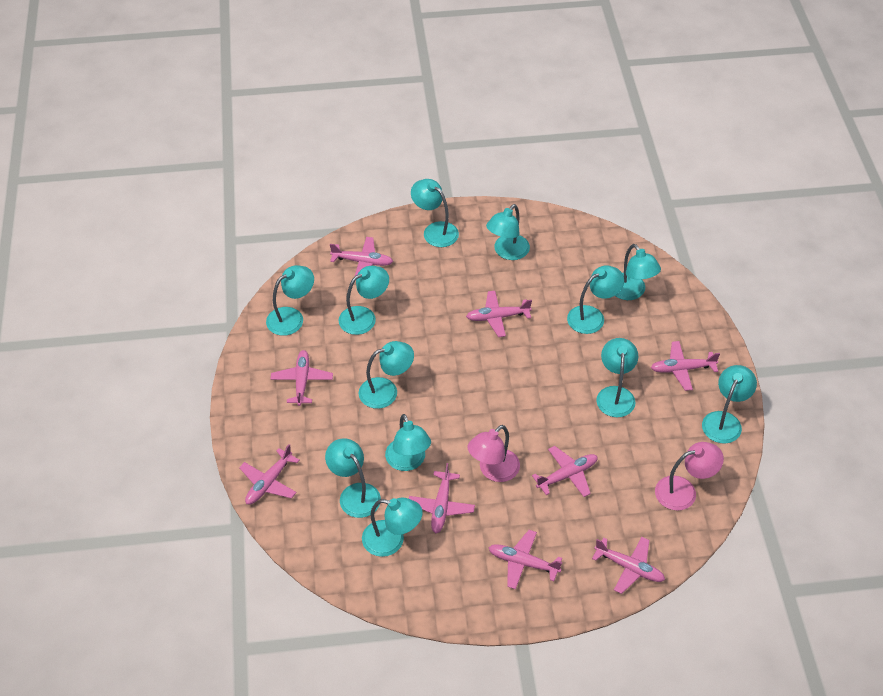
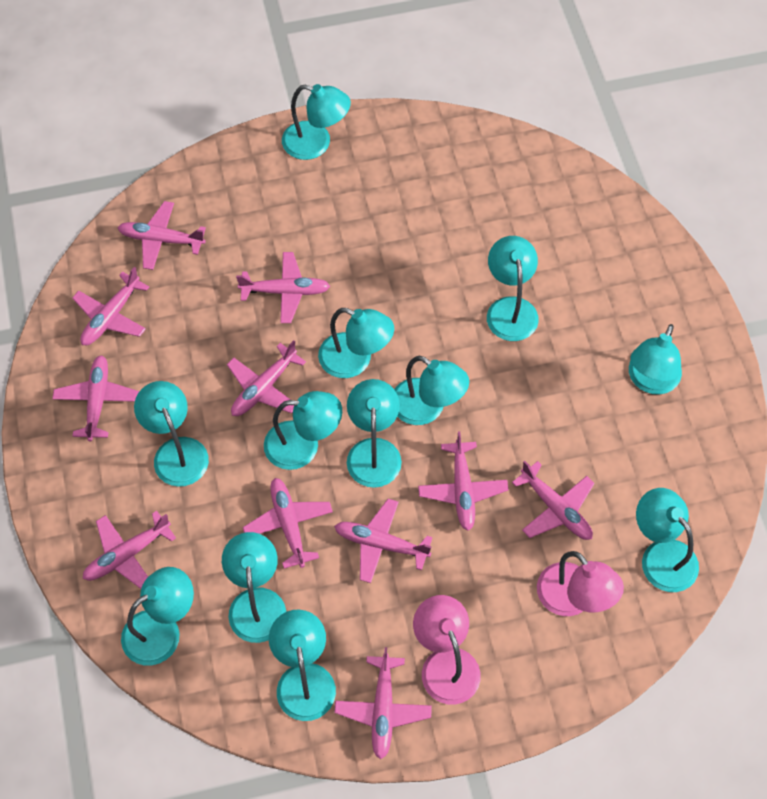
pink plane: [239,444,300,505] [270,350,333,406] [330,237,393,277] [409,463,475,533] [466,291,532,337] [488,530,562,589] [532,446,598,497] [592,537,665,594] [651,341,720,391] = 9 -> [52,355,140,441] [72,267,149,345] [83,511,176,589] [118,201,206,270] [227,340,306,416] [236,252,330,323] [243,478,333,569] [334,499,433,583] [334,647,432,760] [418,431,508,531] [512,461,595,540] = 11

